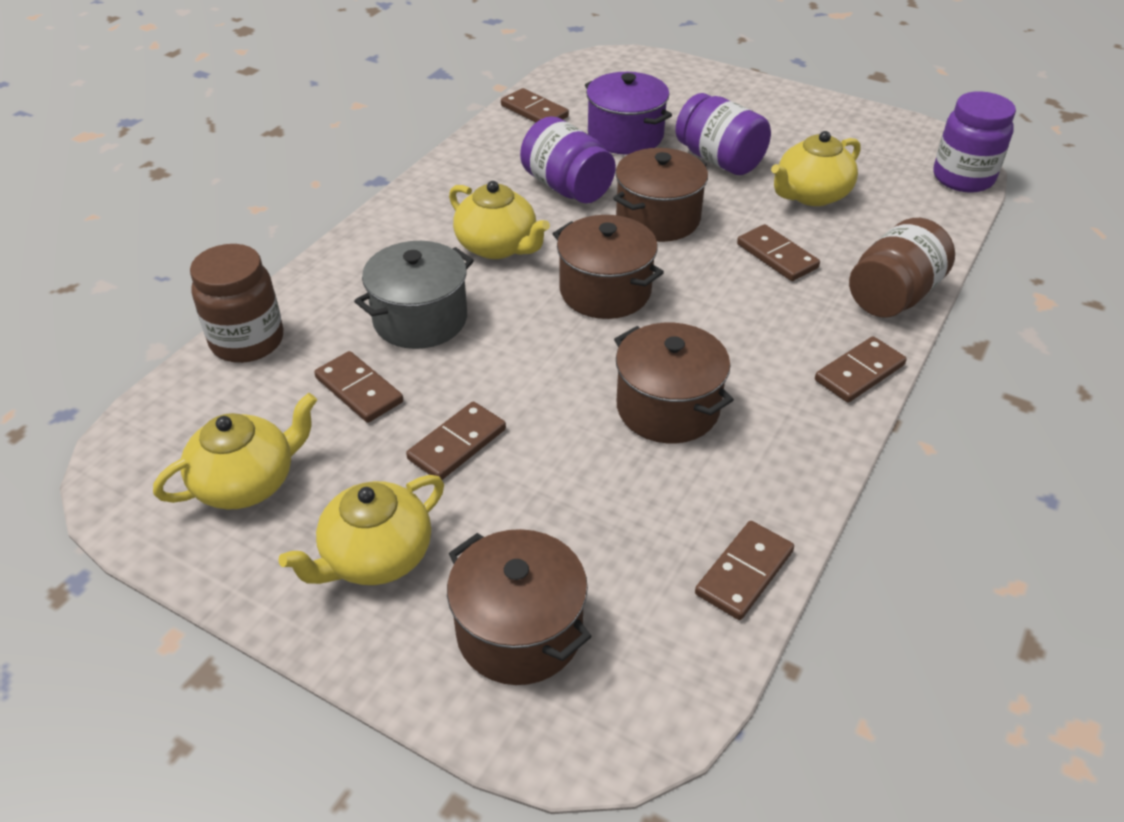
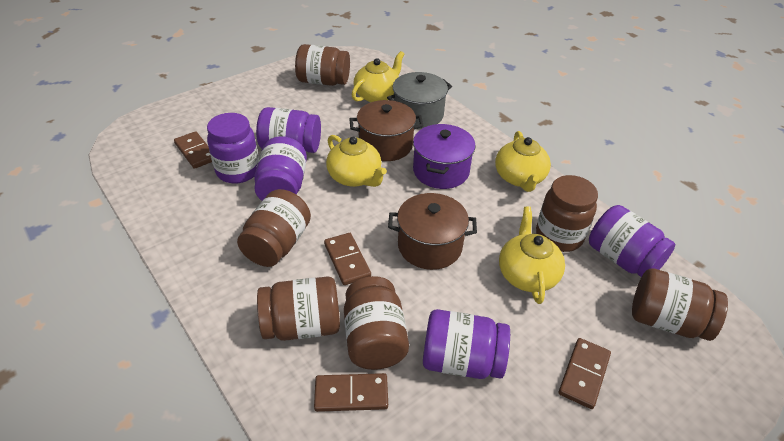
brown domino: [314,351,403,423] [406,402,506,480] [501,88,569,123] [695,521,794,620] [737,224,820,281] [815,336,906,403] = 6 -> [174,131,212,169] [314,373,388,412] [324,233,371,285] [559,338,611,409] = 4
brown jar: [190,244,283,363] [849,218,955,317] = 2 -> [237,189,311,267] [257,276,340,341] [295,44,350,86] [344,276,409,370] [536,175,598,252] [632,268,728,341] = 6
brown pot: [447,529,592,685] [553,215,664,319] [613,148,708,242] [614,323,734,443] = 4 -> [349,100,424,161] [388,193,477,270] = 2
purple jar: [520,116,616,203] [675,93,771,175] [933,91,1016,193] = 3 -> [207,113,259,184] [254,136,307,201] [256,107,321,153] [423,309,510,379] [589,205,675,277] = 5

